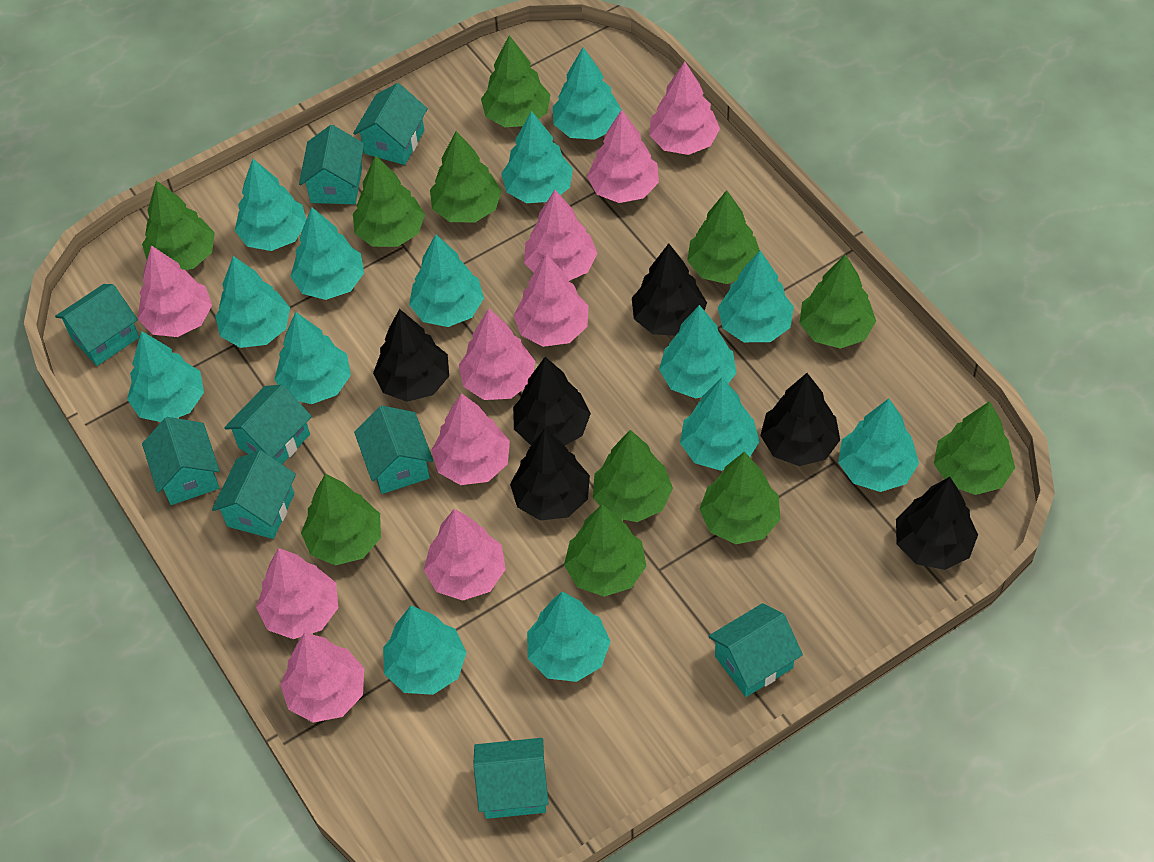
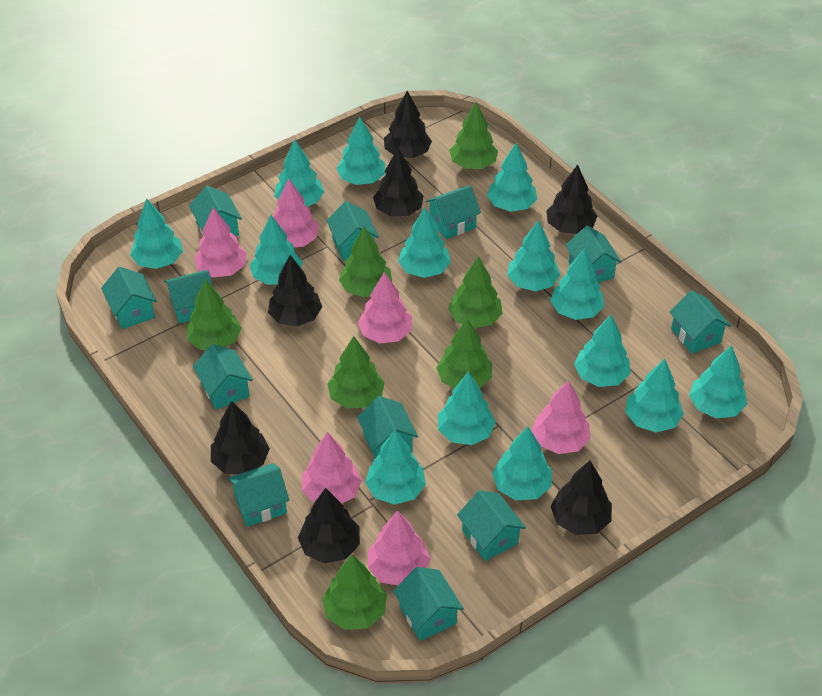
black tree: [373,309,449,402] [510,429,590,521] [513,357,591,446] [632,243,707,336] [760,373,840,466] [896,477,978,570] = 6 -> [211,401,270,474] [268,255,322,326] [298,488,360,563] [373,148,423,216] [384,91,432,158] [546,165,597,234] [551,461,612,535] = 7
green tree: [142,181,215,270] [301,474,381,565] [353,155,425,247] [430,131,502,223] [481,35,551,127] [564,505,646,597] [593,430,673,522] [687,190,760,284] [699,452,781,544] [800,254,876,349] [934,401,1015,495] = 11 -> [187,279,242,350] [322,555,387,630] [327,336,384,408] [339,226,392,297] [436,318,492,388] [448,256,503,328] [449,102,498,169] = 7
pink tree: [138,245,212,337] [256,548,338,639] [280,633,364,723] [424,509,506,600] [431,393,510,485] [459,308,535,400] [514,254,589,347] [524,190,597,281] [587,110,659,203] [649,61,720,155] = 10 -> [194,207,247,278] [273,179,319,247] [302,432,362,503] [358,271,412,343] [368,511,431,585] [532,380,591,454] = 6
turquoise house: [55,284,139,366] [142,417,220,505] [212,450,296,539] [224,384,312,464] [299,125,364,204] [353,83,428,165] [354,406,433,494] [473,738,549,819] [708,603,803,697] = 9 -> [101,267,157,329] [164,270,213,324] [189,185,242,236] [193,344,253,410] [228,463,289,527] [326,201,379,261] [357,396,418,458] [393,567,464,641] [426,186,481,239] [457,490,526,561] [566,225,622,283] [669,290,731,354] = 12

